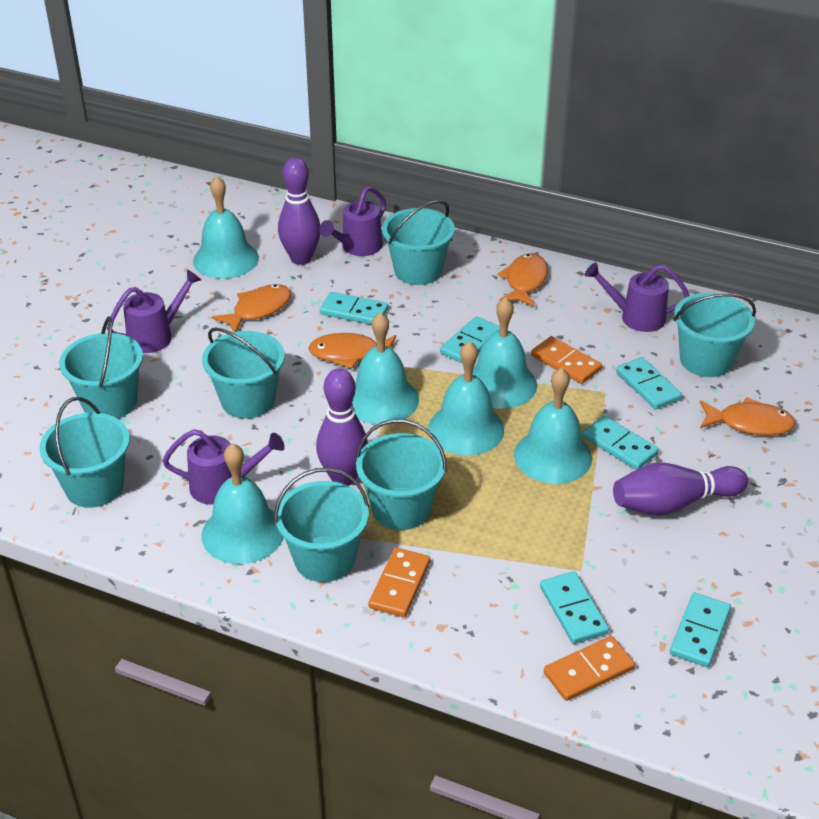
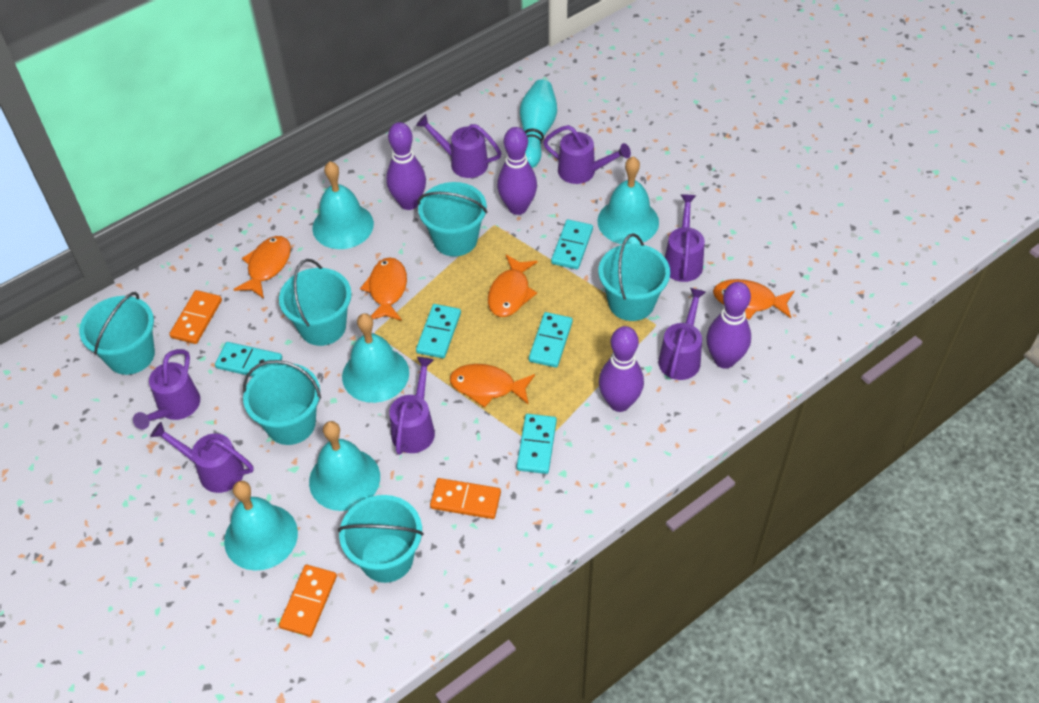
orange fish: [211,284,291,332] [309,333,396,369] [497,254,548,307] [700,397,796,436] = 4 -> [233,236,291,299] [360,257,407,321] [450,364,535,408] [488,255,538,317] [713,279,795,319] = 5
purple bowling pin: [278,157,320,265] [316,368,368,486] [613,463,748,516] = 3 -> [386,122,426,210] [497,127,537,215] [599,326,644,412] [706,282,751,369] = 4
purple watering can: [107,269,201,353] [162,429,285,505] [319,186,386,256] [585,262,690,332] = 4 -> [133,349,200,430] [150,422,254,493] [389,357,435,455] [416,114,501,178] [543,125,631,184] [658,288,706,380] [665,194,705,282] = 7
turquoise bell: [193,176,259,279] [202,443,284,564] [352,312,419,425] [428,341,504,456] [473,297,537,409] [514,368,592,484] = 6 -> [224,481,298,571] [309,421,380,511] [312,161,374,249] [342,313,409,403] [597,157,659,244] = 5
turquoise bowling pin: none = 0 -> [520,79,557,168] = 1
turquoise bucket: [40,397,130,508] [59,316,143,419] [202,327,285,419] [274,468,369,582] [356,419,447,530] [382,200,455,285] [674,293,756,377] = 7 -> [79,292,155,375] [243,360,321,445] [279,259,352,346] [338,495,424,583] [417,182,487,257] [598,233,670,321] = 6
turquoise domino: [320,292,388,325] [440,316,500,364] [540,572,609,644] [582,416,659,470] [616,357,682,410] [670,592,731,667] = 6 -> [215,342,282,377] [416,304,461,358] [517,414,557,474] [529,312,573,368] [551,219,593,269] = 5

